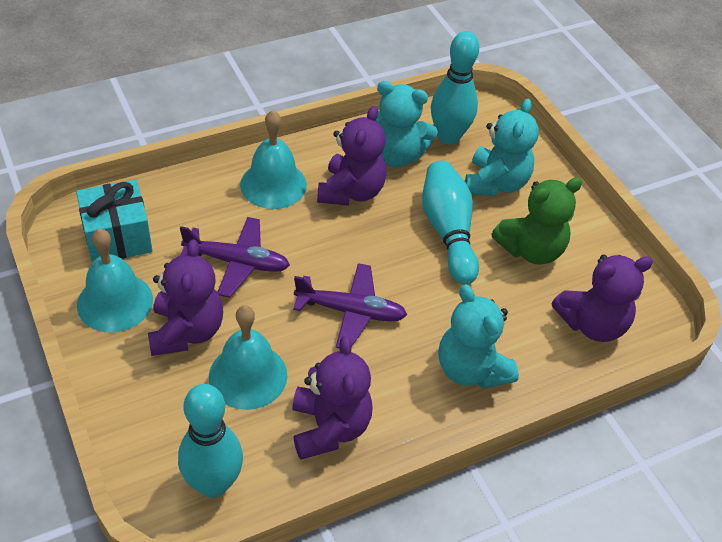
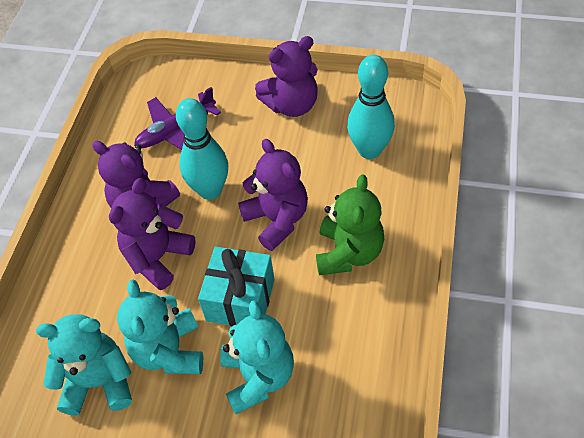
purple plane: [180,217,290,298] [293,263,407,348] = 2 -> [134,87,221,150] = 1
turquoise bell: [77,229,153,333] [209,305,287,410] [240,110,307,209] = 3 -> none = 0
turquoise bowling pin: [178,384,243,498] [422,160,479,285] [431,31,479,145] = 3 -> [176,98,228,200] [347,55,395,159] = 2

